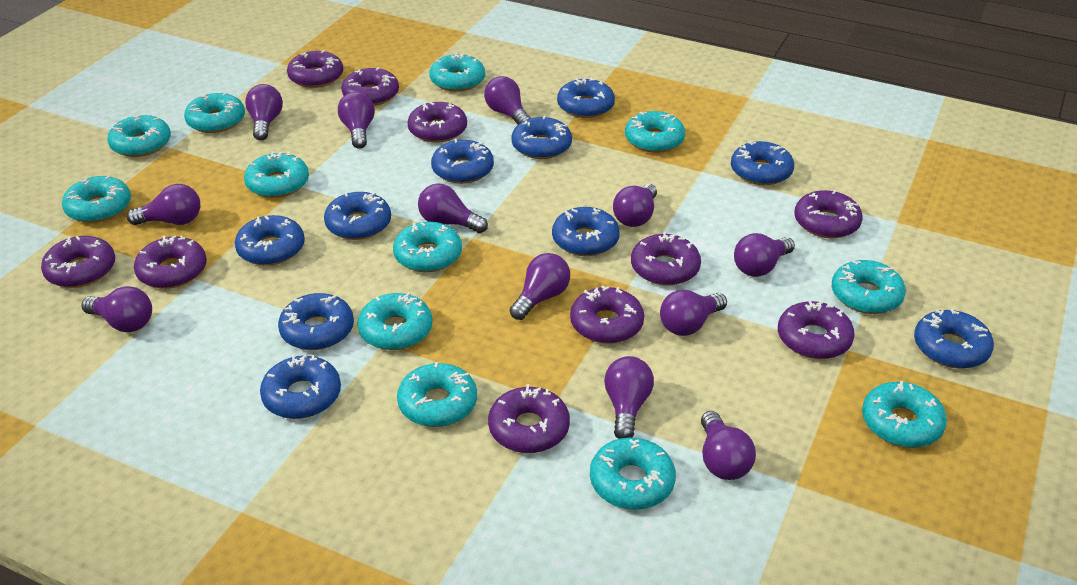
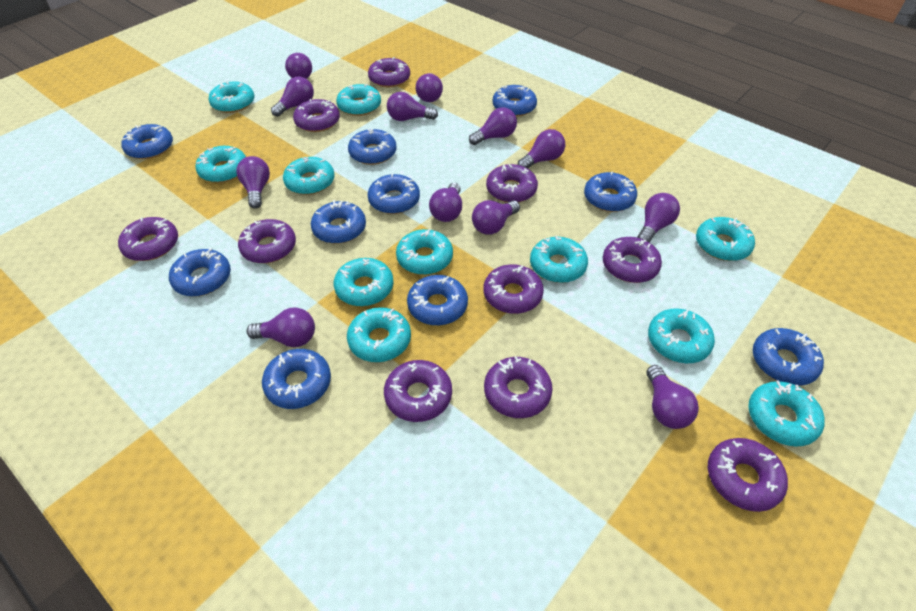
turquoise donut: [62,175,131,223] [107,115,171,157] [184,92,245,133] [244,151,309,198] [357,292,432,350] [393,222,462,272] [397,362,477,427] [429,52,485,92] [590,437,676,510] [625,111,685,153] [832,260,906,314] [862,381,947,448] = 12 -> [195,146,246,183] [208,82,254,113] [283,157,335,195] [334,258,394,306] [336,84,381,116] [347,307,411,362] [396,229,453,275] [530,236,588,283] [648,308,715,363] [696,217,755,261] [748,381,825,447] = 11

